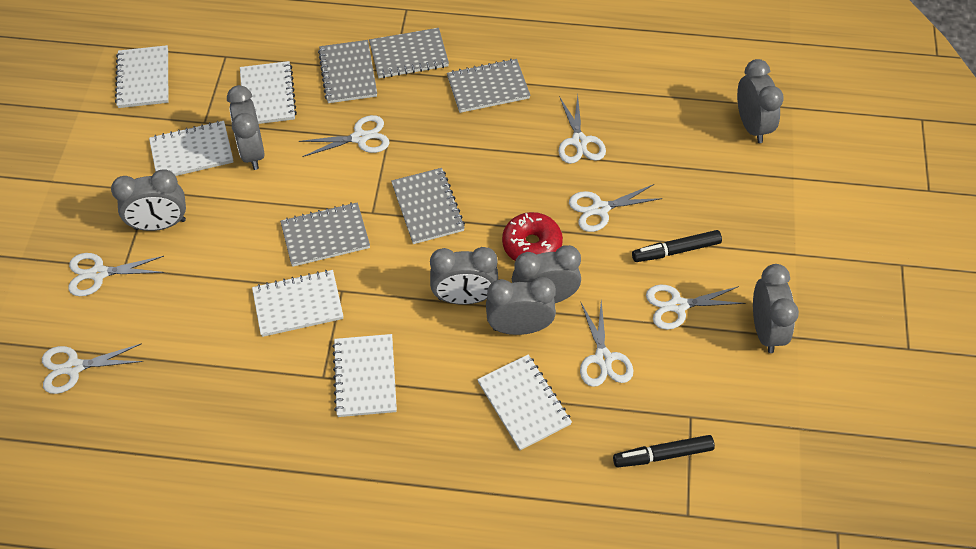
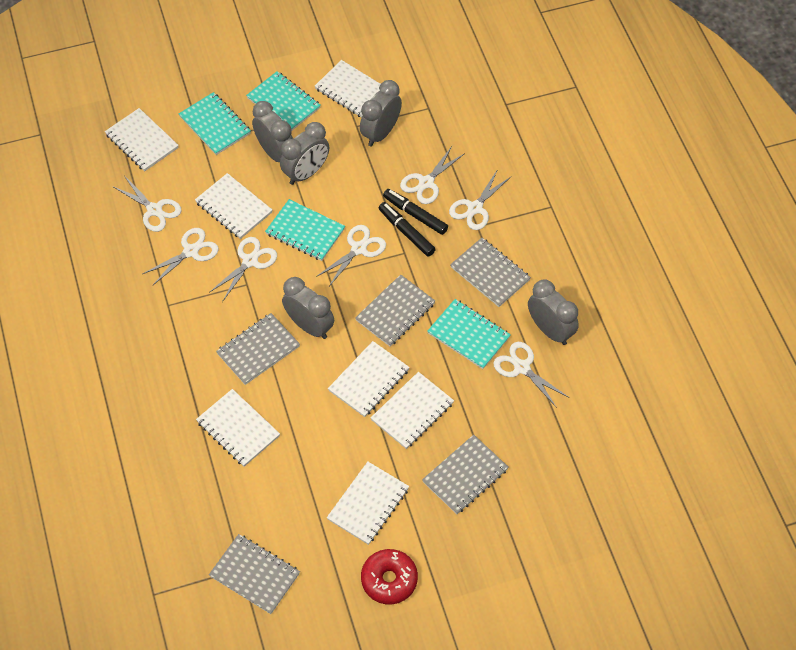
grey clock: [111,169,186,231] [227,85,265,170] [430,247,498,305] [486,277,556,335] [512,245,581,303] [737,59,784,143] [753,264,799,353] = 7 -> [252,101,293,162] [280,122,329,185] [282,277,334,339] [360,80,402,147] [528,279,579,345] = 5
turquoise notebook: none = 0 -> [179,92,251,155] [246,71,321,130] [265,199,345,261] [427,299,511,369] = 4
white notebook: [115,45,168,108] [149,121,233,176] [240,61,297,124] [252,270,343,337] [332,334,397,417] [477,354,572,450] = 6 -> [105,108,179,171] [195,173,272,239] [196,389,280,467] [315,60,380,118] [327,462,409,545] [328,341,410,417] [371,372,454,449] = 7

